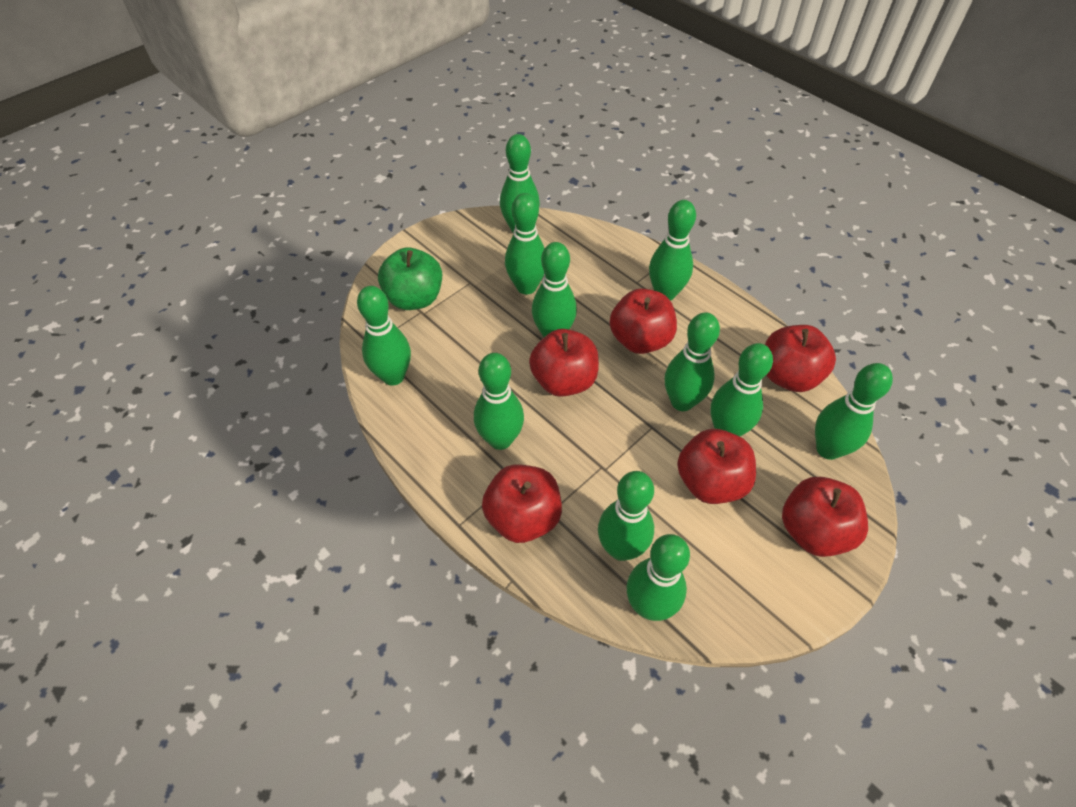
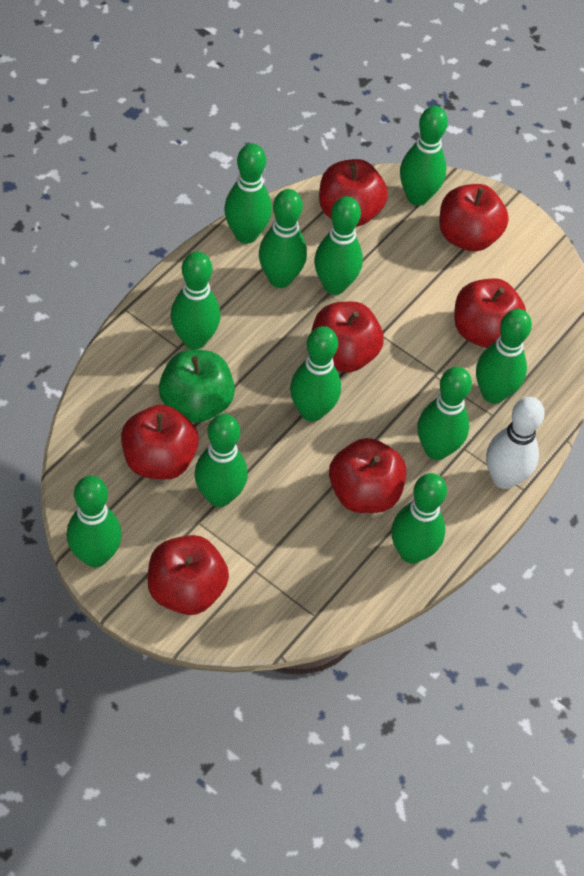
red apple: [482,464,562,543] [529,329,599,397] [610,288,677,354] [677,429,756,504] [765,325,836,392] [782,477,868,557] = 6 -> [121,405,199,480] [148,535,229,615] [311,301,384,373] [319,159,388,227] [329,438,406,513] [439,184,509,252] [454,279,526,348] = 7
white bowling pin: none = 0 -> [486,397,545,489] = 1

